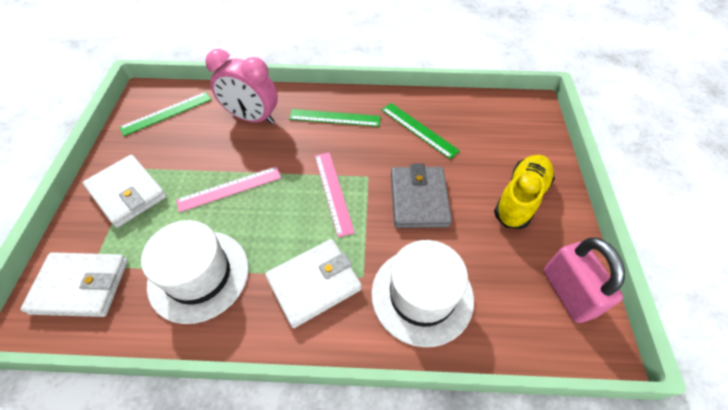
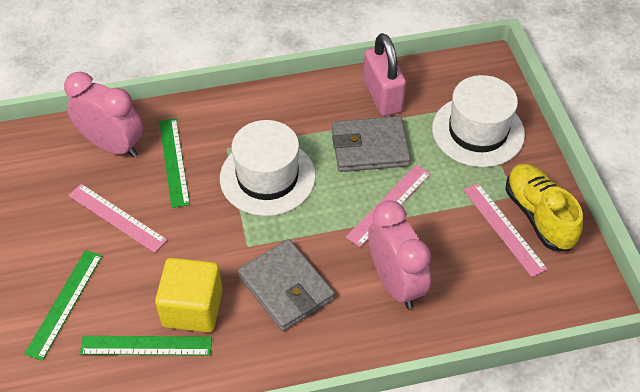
grey wallet: [391,164,452,228] = 1 -> [238,239,335,331] [332,116,411,172] = 2
pink clock: [205,49,278,124] = 1 -> [64,72,143,158] [368,200,431,309] = 2
pink ruler: [176,167,281,212] [315,152,355,237] = 2 -> [68,184,167,253] [346,165,431,247] [463,183,548,277] = 3
white wallet: [20,252,128,317] [83,155,167,228] [265,239,362,328] = 3 -> none = 0
yellow cube: none = 0 -> [155,258,223,333] = 1

